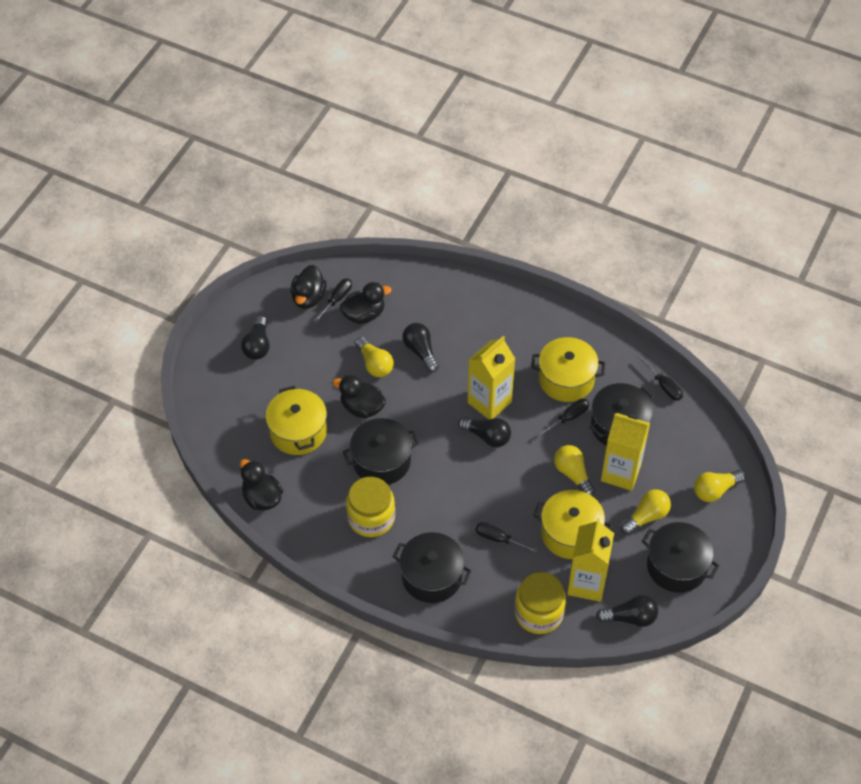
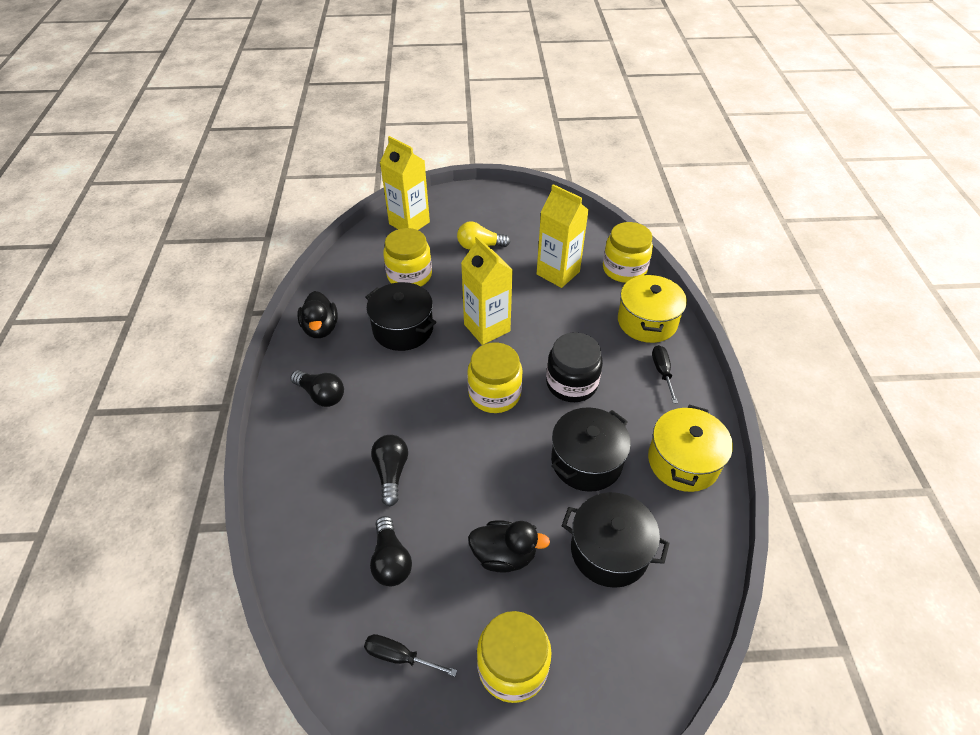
black duck: [240,459,283,511] [290,265,327,309] [332,375,386,418] [339,282,391,324] = 4 -> [297,291,338,338] [468,520,550,573] = 2
black jar: none = 0 -> [546,333,603,402] = 1
black light bulb: [241,316,270,360] [402,323,439,372] [458,417,511,447] [596,595,658,627] = 4 -> [290,370,344,407] [370,516,412,586] [371,435,408,506] = 3
black pot: [343,418,419,485] [393,532,472,603] [589,383,654,446] [642,522,720,593] = 4 -> [366,282,436,351] [551,407,631,492] [562,492,669,588] = 3
black screwdriver: [314,278,352,322] [475,522,538,553] [538,399,590,436] [638,355,683,401] = 4 -> [364,634,457,677] [652,345,678,404] = 2
yellow jar: [346,477,395,537] [514,572,566,634] = 2 -> [383,228,432,286] [467,343,523,413] [477,611,552,703] [603,222,653,283] = 4
yellow light bulb: [355,337,394,377] [554,445,595,496] [621,489,671,535] [694,470,745,502] = 4 -> [457,221,511,250] = 1
yellow pot: [265,386,327,455] [531,337,605,402] [533,490,613,559] = 3 -> [618,274,687,343] [648,405,733,492] = 2

